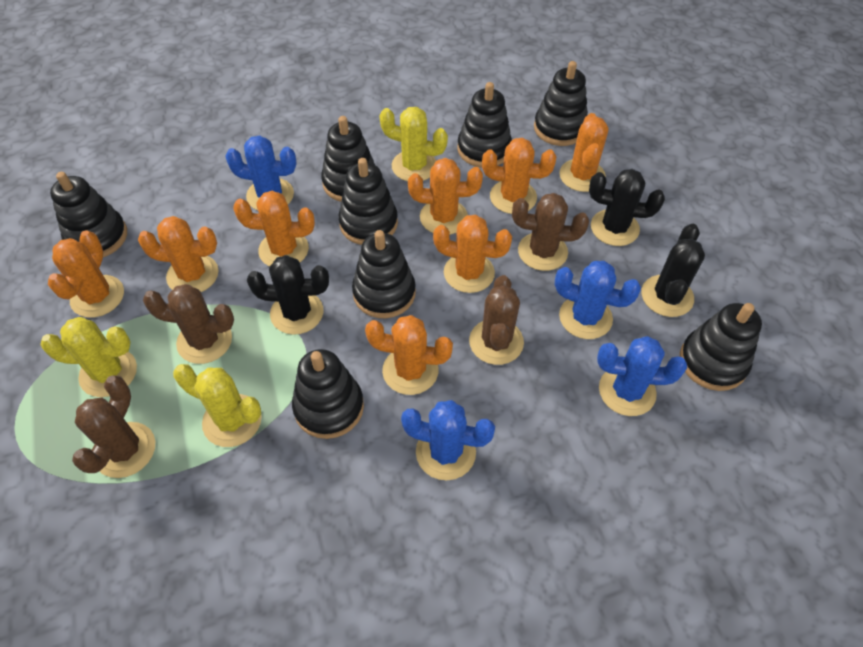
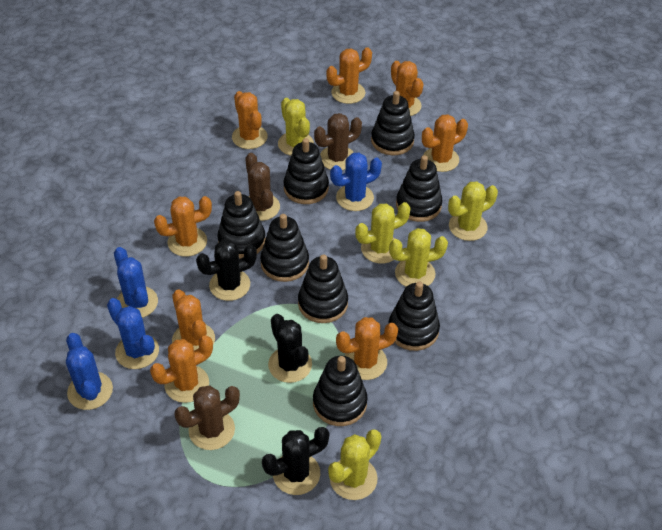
brown cactus: [72,375,155,478] [143,284,234,364] [469,275,524,365] [512,193,589,271] = 4 -> [174,386,240,450] [245,153,280,221] [314,113,362,170] = 3
yellow cactus: [40,317,137,397] [173,364,262,447] [379,107,448,181] = 3 -> [278,98,314,156] [328,429,381,500] [355,202,411,264] [389,228,448,287] [448,181,498,241] = 5

